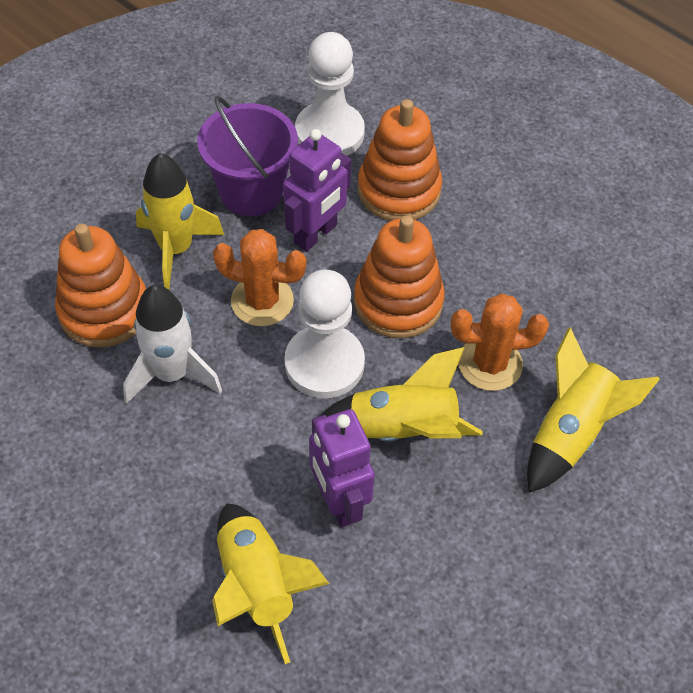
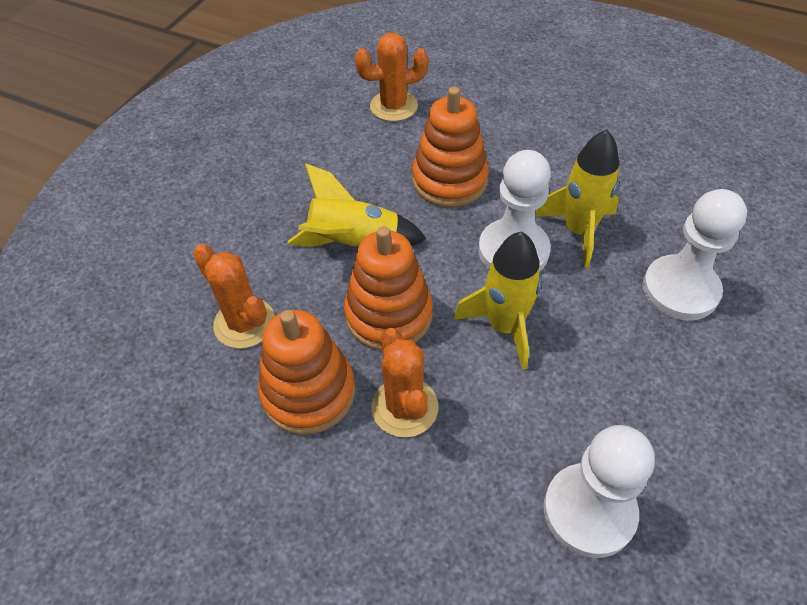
orange cactus: [213,229,306,326] [451,294,549,391] = 2 -> [193,244,275,349] [355,33,429,122] [371,328,439,437] = 3
purple bucket: [197,96,298,216] = 1 -> none = 0
purple robot: [283,129,351,252] [309,409,375,527] = 2 -> none = 0
white pawn: [284,270,365,398] [295,32,365,156] = 2 -> [478,150,551,272] [544,425,655,558] [643,189,747,321] = 3
white rocket: [123,285,222,404] = 1 -> none = 0
yellow rocket: [136,153,224,290] [212,504,329,664] [322,347,483,441] [527,328,660,493] = 4 -> [287,163,427,248] [454,231,542,370] [535,130,619,268] = 3

